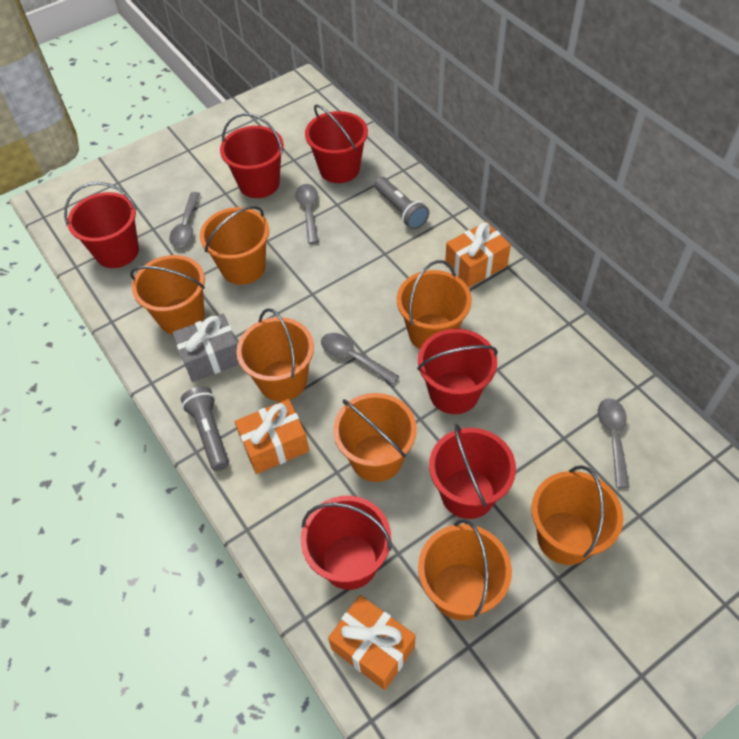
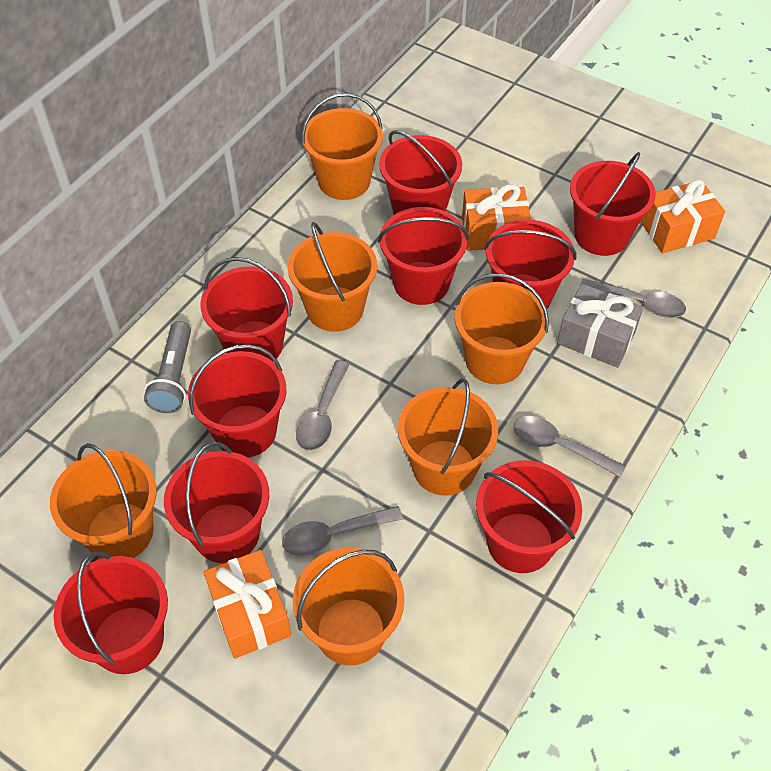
grey flashlight: [181,386,229,471] [374,177,429,230] = 2 -> [144,321,191,413] = 1
orange bucket: [130,255,205,335] [200,206,269,285] [236,308,314,402] [333,393,417,482] [397,260,472,349] [418,519,512,620] [531,465,624,565] = 7 -> [50,443,157,559] [287,222,377,332] [293,548,405,665] [301,93,383,200] [398,379,498,496] [455,273,549,384] = 6
red bucket: [64,182,139,268] [220,113,284,198] [301,496,392,590] [305,104,368,183] [417,329,498,414] [429,424,516,519] = 6 -> [54,552,168,674] [164,442,269,563] [188,344,286,458] [200,257,293,361] [378,207,469,305] [379,130,462,215] [476,460,582,573] [484,220,576,309] [570,152,656,256] = 9

